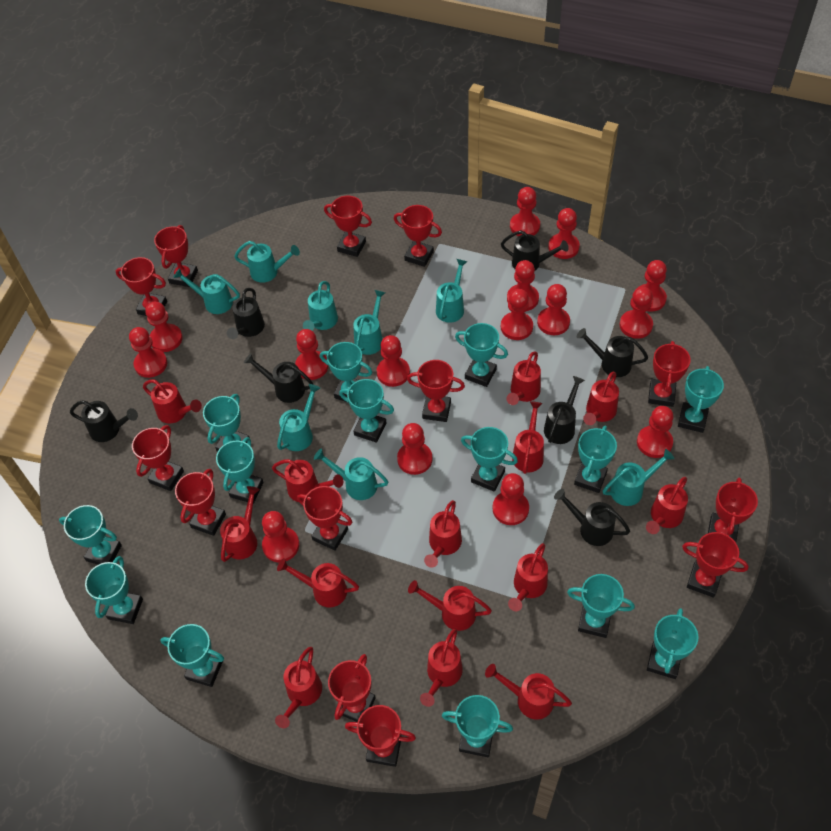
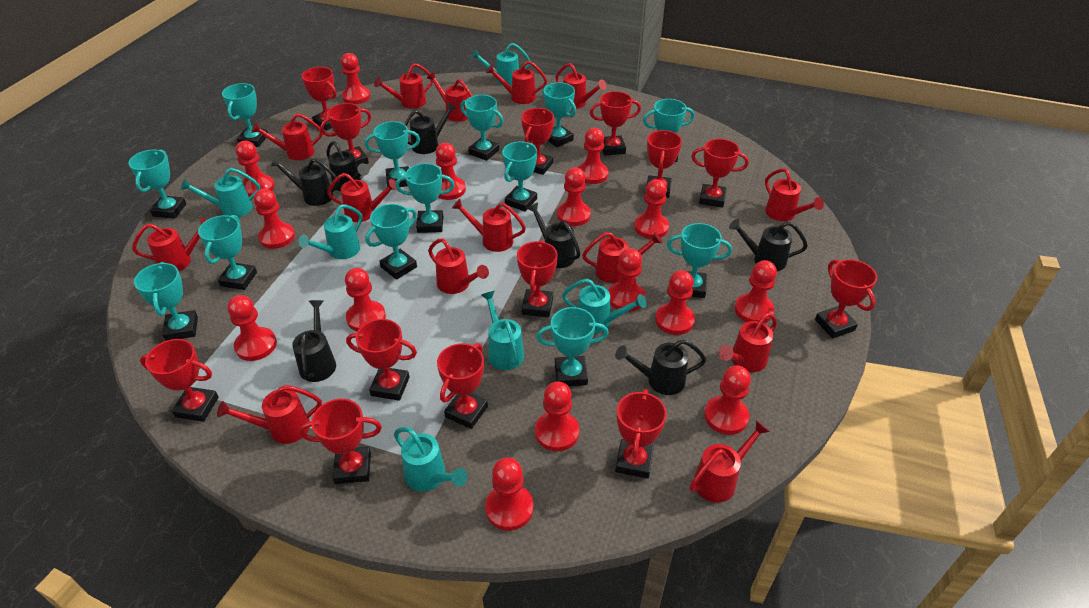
turquoise trophy: [59,505,122,565] [85,556,143,624] [160,624,224,687] [203,394,250,452] [216,437,264,504] [320,342,373,402] [339,379,394,443] [442,695,513,757] [455,323,508,387] [461,427,518,492] [567,574,635,638] [574,426,617,493] [647,608,699,679] [678,366,724,433] = 14 -> [128,150,186,219] [134,262,198,341] [198,215,257,290] [222,83,268,147] [365,121,420,187] [366,204,417,280] [395,163,455,233] [460,95,504,161] [502,142,537,212] [536,307,609,386] [542,82,576,147] [643,99,695,162] [667,223,732,298] = 13
turquoise watering can: [173,268,240,314] [234,241,300,283] [277,384,320,451] [303,281,338,331] [314,449,388,500] [353,290,386,355] [436,259,468,323] [603,449,674,506] = 8 -> [180,168,260,217] [298,205,362,259] [394,427,467,491] [471,43,530,86] [481,291,524,370] [562,279,647,334] = 6

